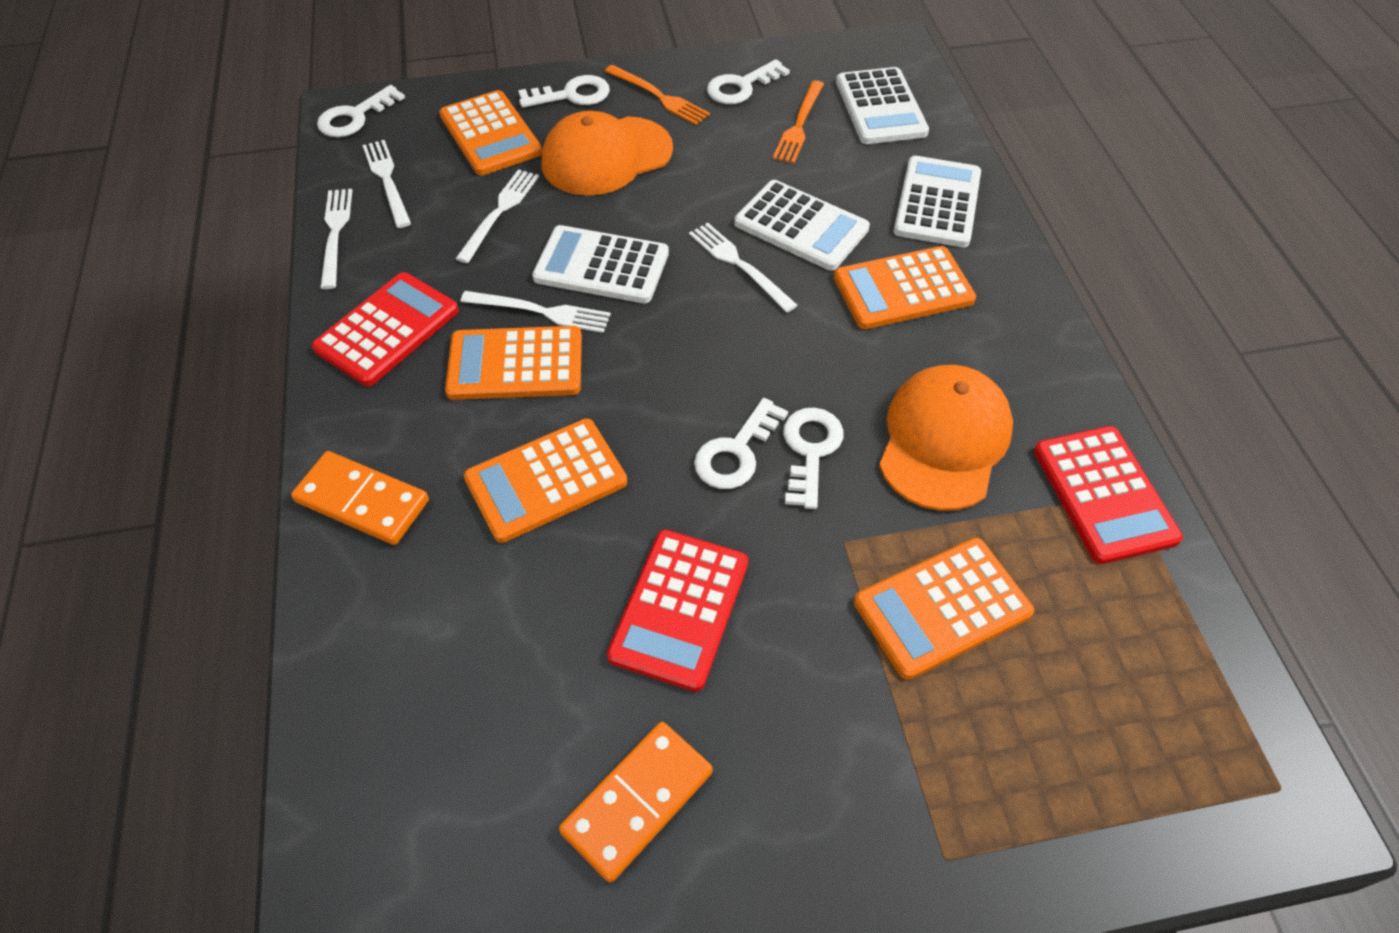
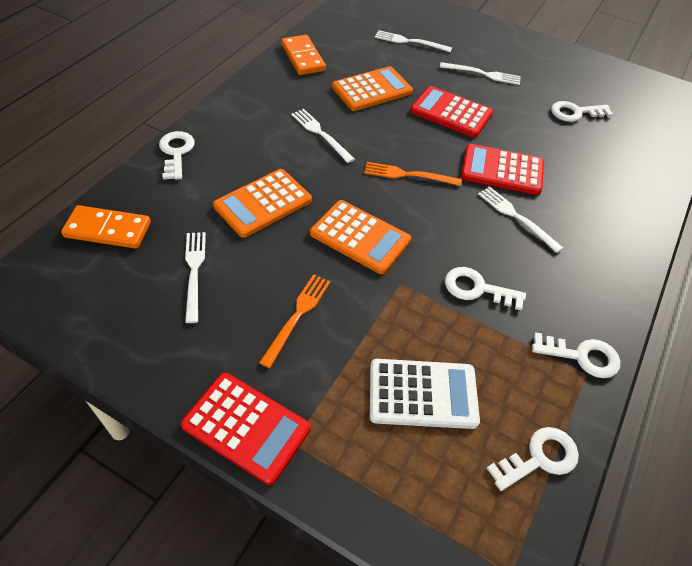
orange calculator: [439,90,542,175] [445,326,582,400] [464,419,627,543] [834,246,976,329] [854,538,1034,680] = 5 -> [213,169,312,238] [310,200,411,274] [332,66,413,111] = 3
orange cap: [541,111,673,196] [879,365,1013,511] = 2 -> none = 0
white calculator: [532,225,669,303] [734,180,870,271] [836,67,929,144] [894,156,981,247] = 4 -> [370,359,480,429] = 1

